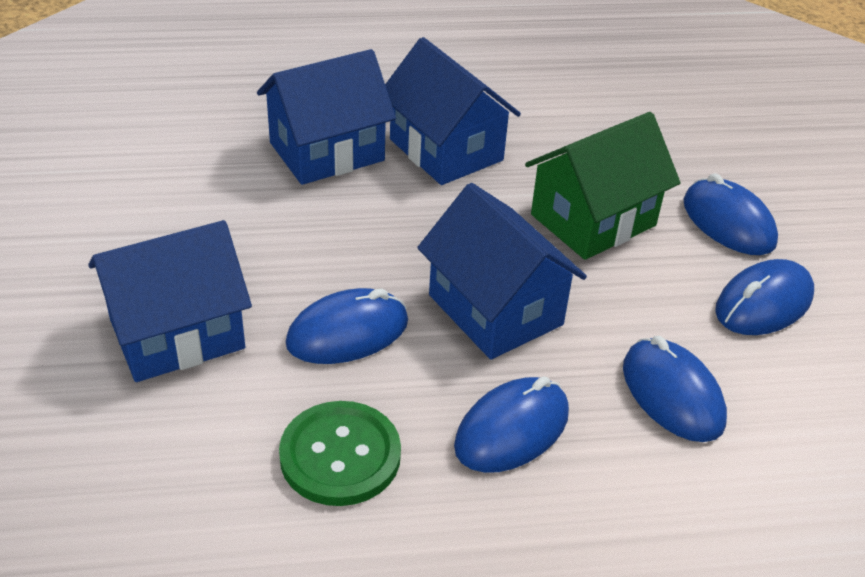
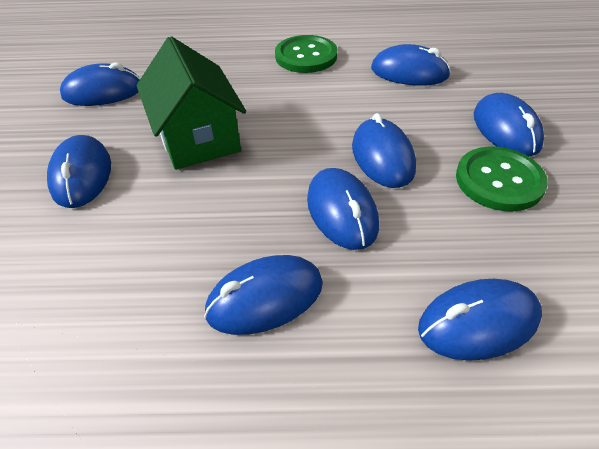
blue house: [88,220,252,382] [257,49,396,185] [385,37,521,185] [417,183,587,360] = 4 -> none = 0
blue mouse: [286,288,408,364] [454,376,569,473] [623,336,727,442] [683,173,778,255] [715,259,814,335] = 5 -> [47,135,111,208] [60,62,140,106] [204,255,323,335] [307,168,379,250] [352,113,416,188] [371,44,451,86] [418,279,542,361] [474,93,544,157] = 8
green button: [279,401,401,506] = 1 -> [275,35,337,73] [456,146,548,212] = 2

